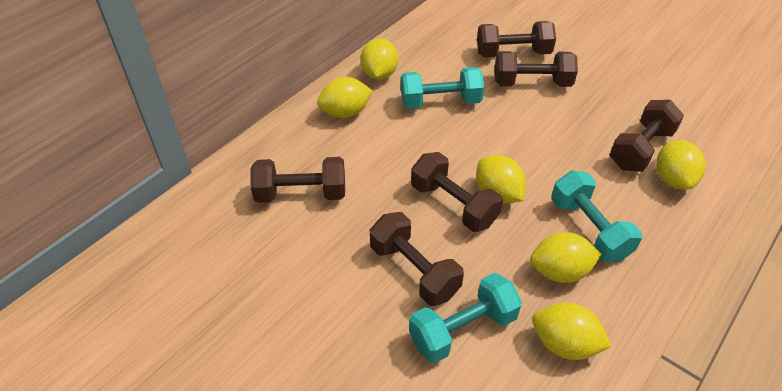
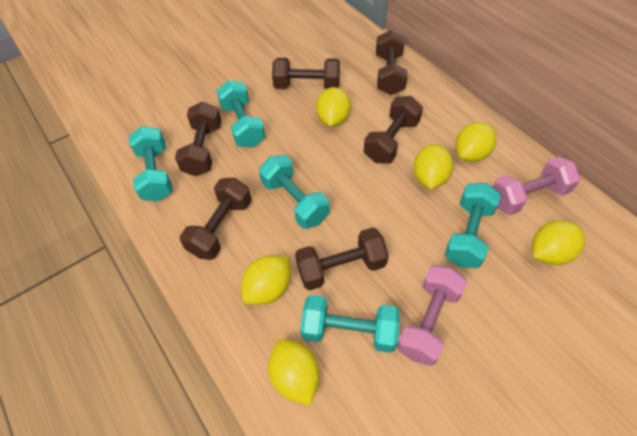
pink dumbbell: none = 0 -> [397,265,467,366] [493,156,581,215] = 2
turquoise dumbbell: [401,67,484,109] [409,273,522,363] [551,170,642,262] = 3 -> [129,126,173,201] [216,80,265,148] [259,155,329,229] [300,295,400,353] [445,183,501,268] = 5

